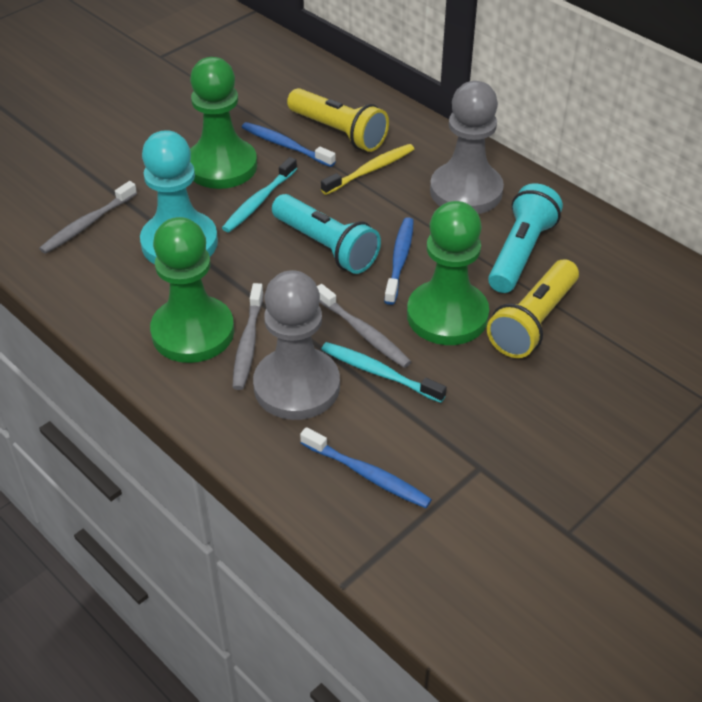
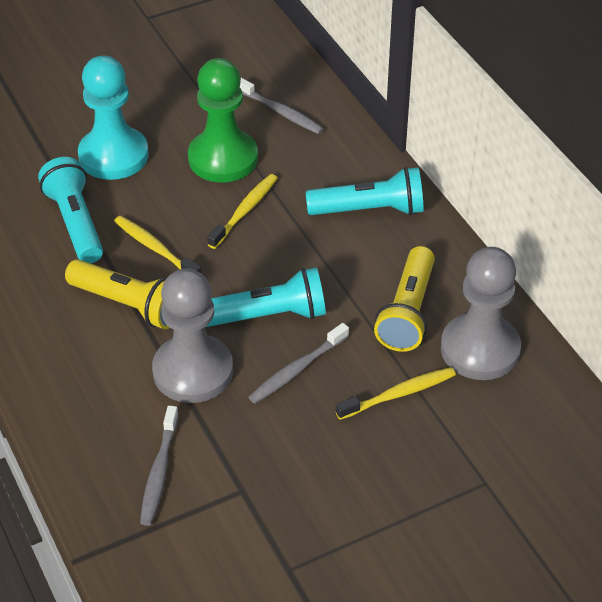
blue toothbrush: [242,122,336,167] [300,427,432,508] [384,217,414,305] = 3 -> none = 0
green pawn: [150,217,234,363] [190,57,257,189] [407,201,489,345] = 3 -> [188,58,258,182] = 1
turquoise flashlight: [272,194,381,274] [488,184,563,293] = 2 -> [38,157,103,263] [205,268,326,327] [306,167,424,215] = 3
turquoise toothbrush: [222,157,297,232] [321,342,447,403] = 2 -> none = 0
yellow toothbrush: [321,144,414,195] = 1 -> [114,216,202,274] [207,174,277,249] [336,367,456,420] = 3

